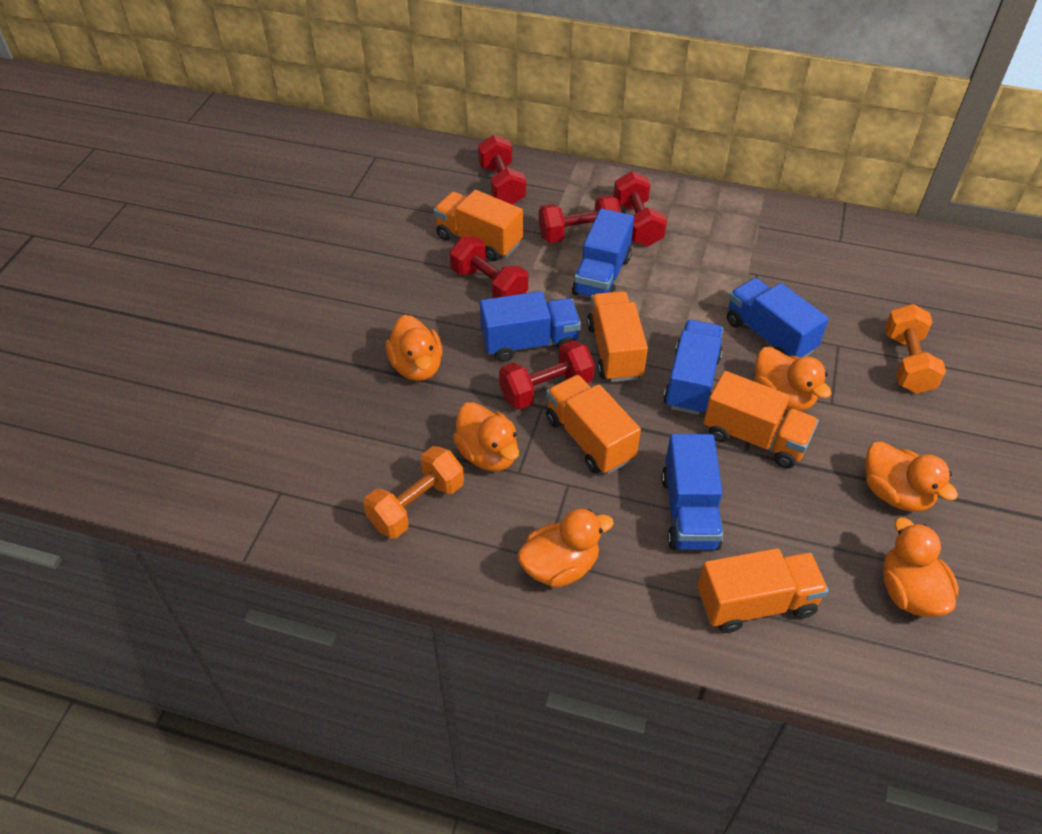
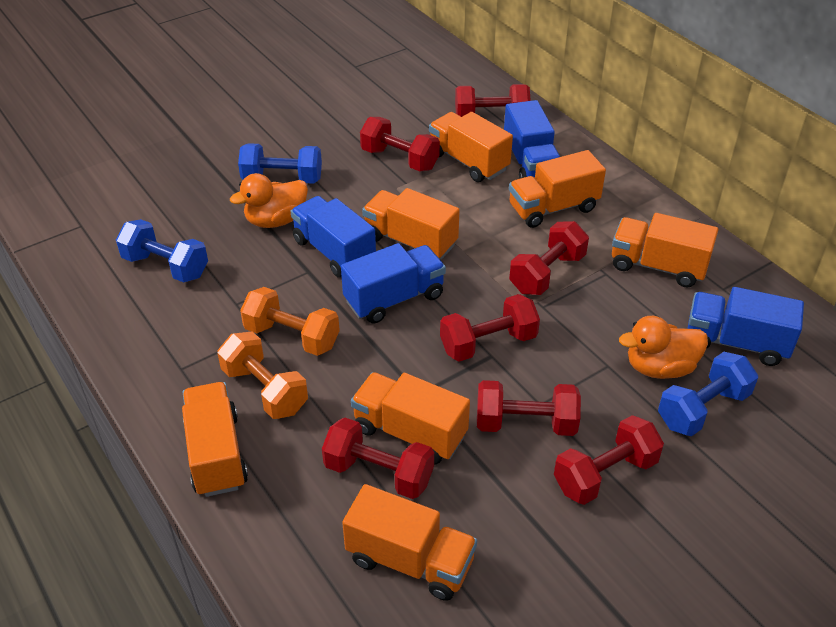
blue dumbbell: none = 0 -> [116,219,208,282] [238,143,322,184] [658,352,758,436] = 3
blue truck: [480,291,581,362] [572,208,634,297] [661,434,723,550] [663,320,723,415] [727,278,829,358] = 5 -> [291,196,376,278] [341,243,446,324] [504,100,560,179] [687,287,804,366] = 4
orange duck: [385,315,443,381] [453,402,519,471] [517,509,614,588] [754,347,832,411] [865,441,958,512] [883,517,959,617] = 6 -> [230,173,308,228] [619,316,708,379] = 2
orange truck: [434,190,523,261] [546,375,641,474] [587,291,648,382] [697,548,829,633] [704,371,819,468] = 5 -> [182,382,248,497] [342,484,477,601] [351,372,470,464] [362,188,460,260] [429,112,513,182] [509,150,606,228] [612,213,718,288] = 7
red dumbbell: [450,236,528,298] [478,135,526,205] [499,340,595,410] [539,195,621,243] [614,171,667,246] = 5 -> [322,418,434,499] [360,117,440,171] [440,294,540,362] [455,84,531,117] [477,380,581,436] [509,221,589,295] [554,415,664,505] = 7

